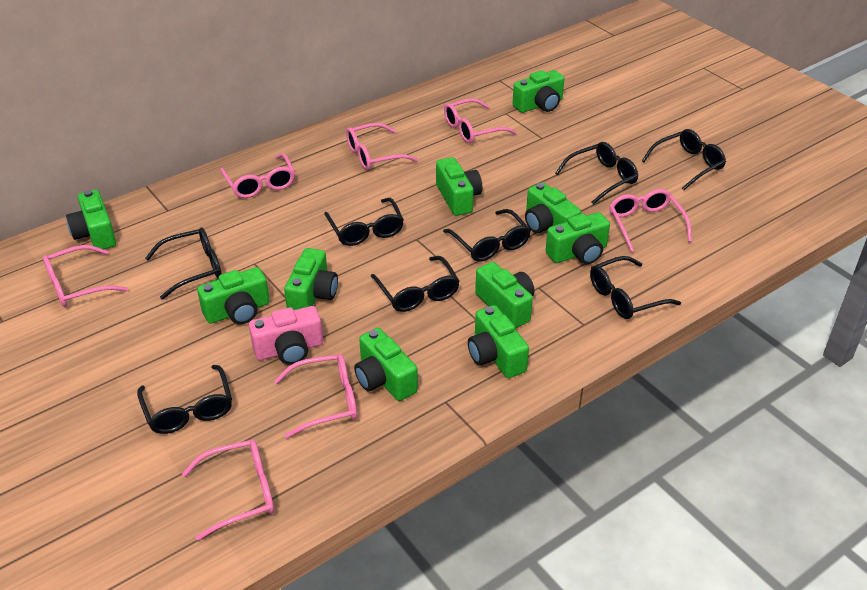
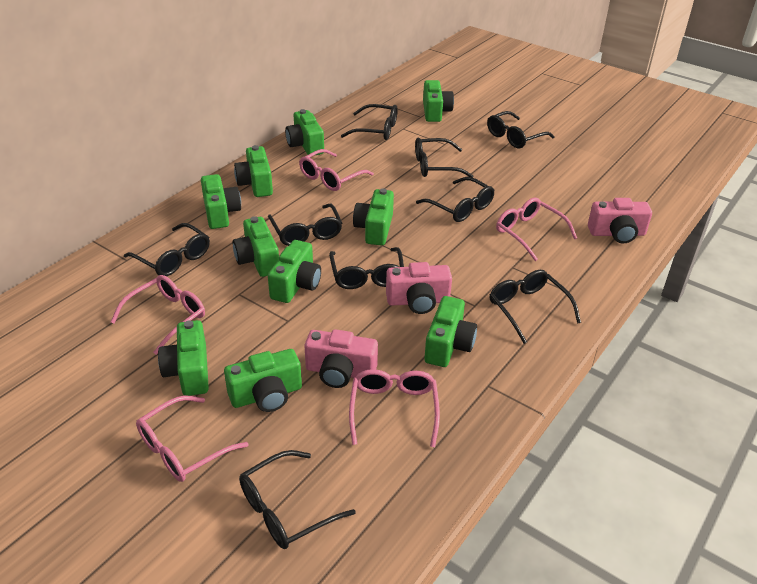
black glasses: [137,365,232,434] [145,227,221,300] [324,198,404,246] [371,256,460,312] [443,209,531,262] [555,142,638,205] [590,256,681,319] [642,129,726,190] = 8 -> [124,223,210,276] [239,450,356,549] [268,203,342,246] [329,247,404,289] [341,104,398,140] [415,137,473,178] [416,177,494,222] [487,111,555,148] [490,270,581,344] = 9
pink camera: [249,306,323,365] = 1 -> [304,329,378,388] [386,262,452,314] [588,198,652,244] = 3
pink glasses: [43,245,128,307] [182,440,274,541] [220,153,295,198] [274,354,357,438] [346,123,418,170] [444,98,516,143] [609,189,692,252] = 7 -> [111,275,205,355] [136,395,248,482] [299,149,374,191] [349,369,440,447] [496,198,577,261] = 5

